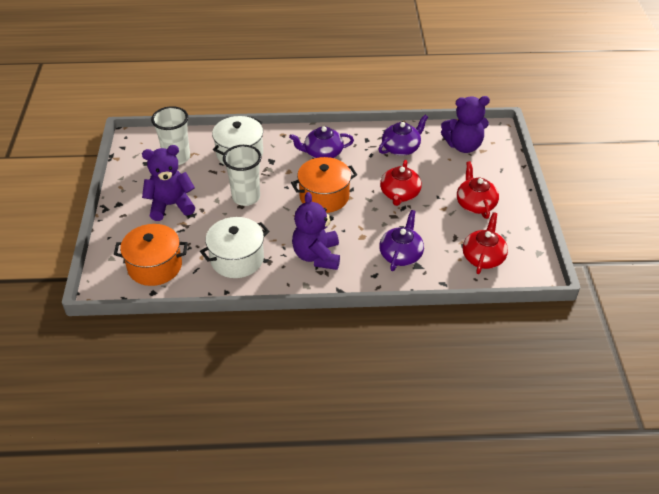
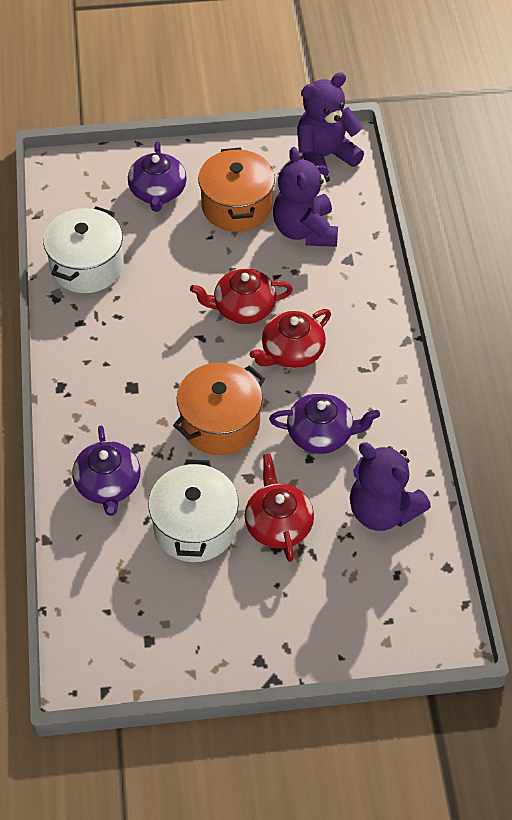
white cup: [151,106,190,165] [223,145,262,206] = 2 -> none = 0

